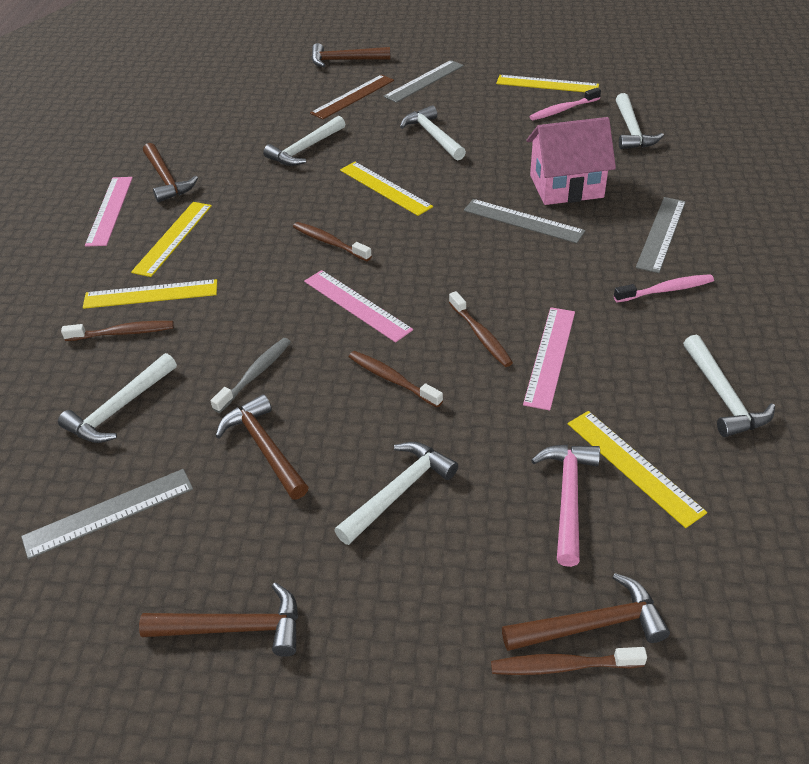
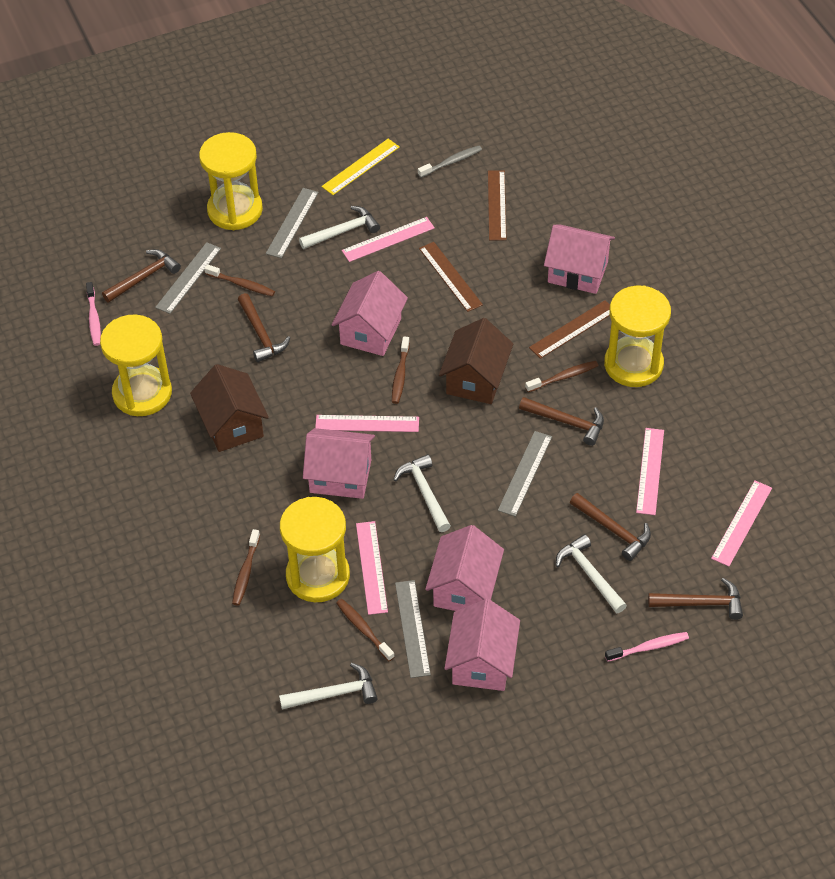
brown house: none = 0 -> [190,364,269,452] [439,318,513,404] = 2
brown ruler: [310,75,394,119] = 1 -> [419,242,483,312] [488,170,506,240] [529,300,610,359] = 3
pink hammer: [531,445,600,567] = 1 -> none = 0
pink house: [527,117,616,205] = 1 -> [303,428,375,499] [332,271,408,356] [425,525,504,611] [444,599,520,691] [544,225,615,294] = 5
pink ruler: [85,177,133,247] [304,270,413,343] [523,307,575,410] = 3 -> [315,415,419,432] [342,217,435,262] [356,521,388,615] [636,428,664,515] [711,481,772,566] = 5
white hammer: [58,353,177,443] [263,116,345,166] [334,442,458,545] [400,105,466,160] [616,93,664,149] [683,335,775,437] = 6 -> [279,663,378,709] [299,206,380,249] [393,454,451,532] [556,534,627,613] = 4
yellow hourglass: none = 0 -> [100,314,172,416] [199,132,263,230] [280,497,350,602] [604,285,671,387] = 4
yellow ruler: [83,279,217,309] [131,202,212,277] [340,162,433,216] [496,75,599,92] [568,411,707,528] = 5 -> [321,139,400,195] = 1

